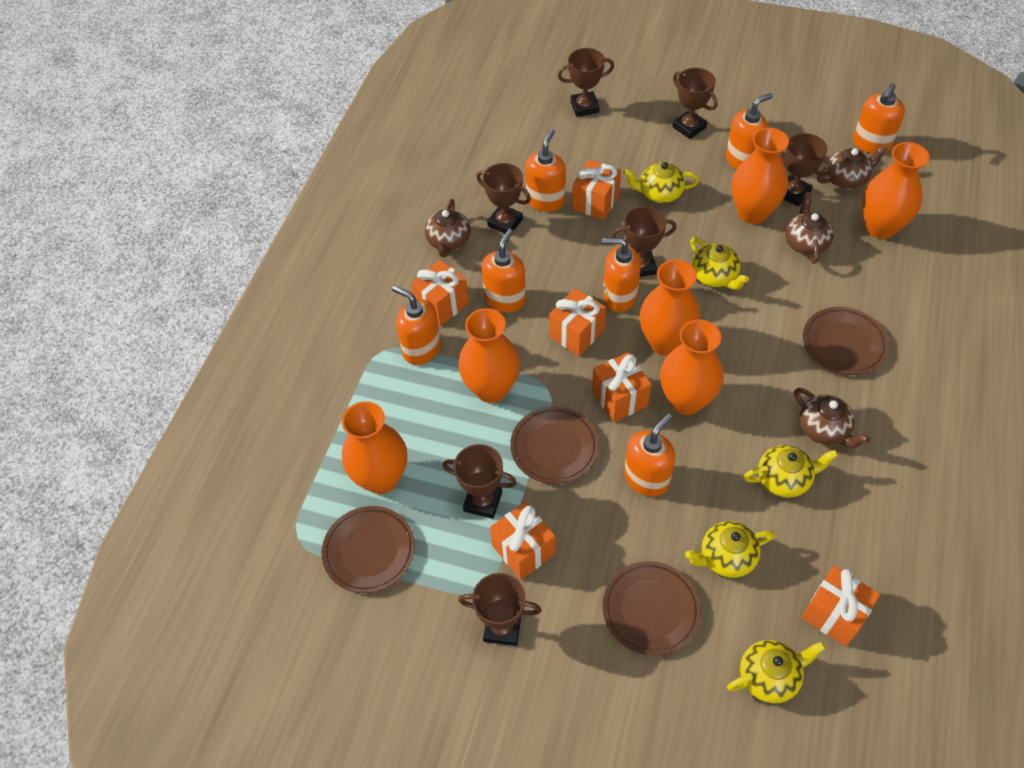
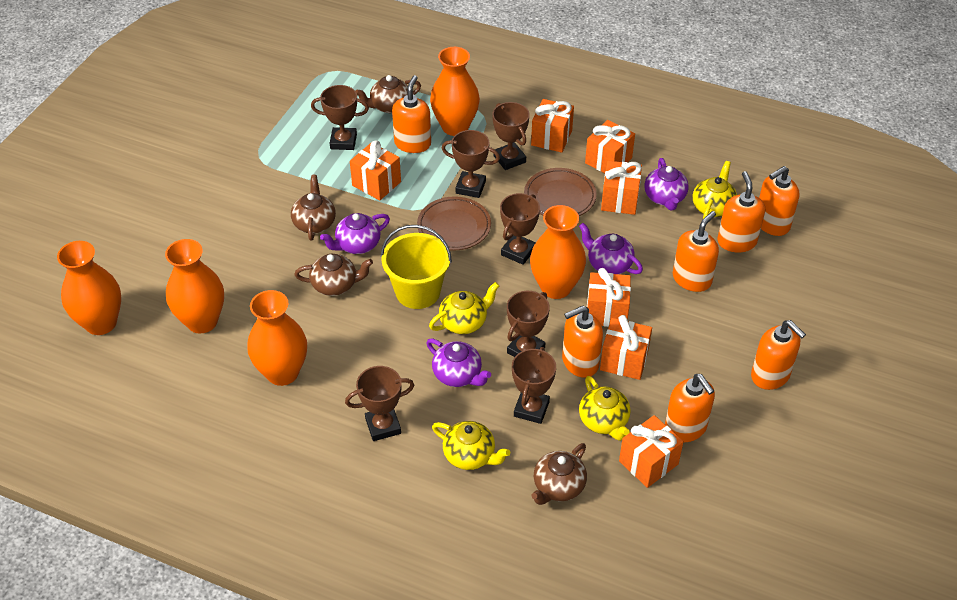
brown plate: [322,506,415,593] [510,406,599,484] [602,561,701,656] [803,307,888,375] = 4 -> [417,197,491,251] [524,168,597,216] = 2
orange gift: [411,260,469,326] [490,502,555,580] [549,288,606,356] [572,160,621,220] [592,352,651,422] [801,566,880,647] = 6 -> [350,140,401,201] [531,99,574,153] [585,120,635,173] [587,268,631,327] [600,315,652,380] [601,161,642,215] [619,415,684,488] = 7
orange vase: [342,401,407,494] [458,308,520,403] [640,260,700,356] [660,320,724,415] [732,128,789,224] [862,142,930,239] = 6 -> [57,241,121,335] [165,239,224,333] [247,290,307,386] [430,47,480,136] [530,205,586,299] = 5
purple teapot: none = 0 -> [320,213,390,254] [426,339,491,387] [579,223,643,274] [644,158,689,210] = 4
yellow bucket: none = 0 -> [381,225,452,309] = 1
yellow teapot: [624,162,699,203] [685,521,775,578] [690,237,749,290] [727,640,826,703] [744,445,838,498] = 5 -> [429,282,499,334] [432,421,510,470] [579,376,631,441] [693,161,737,219] = 4

